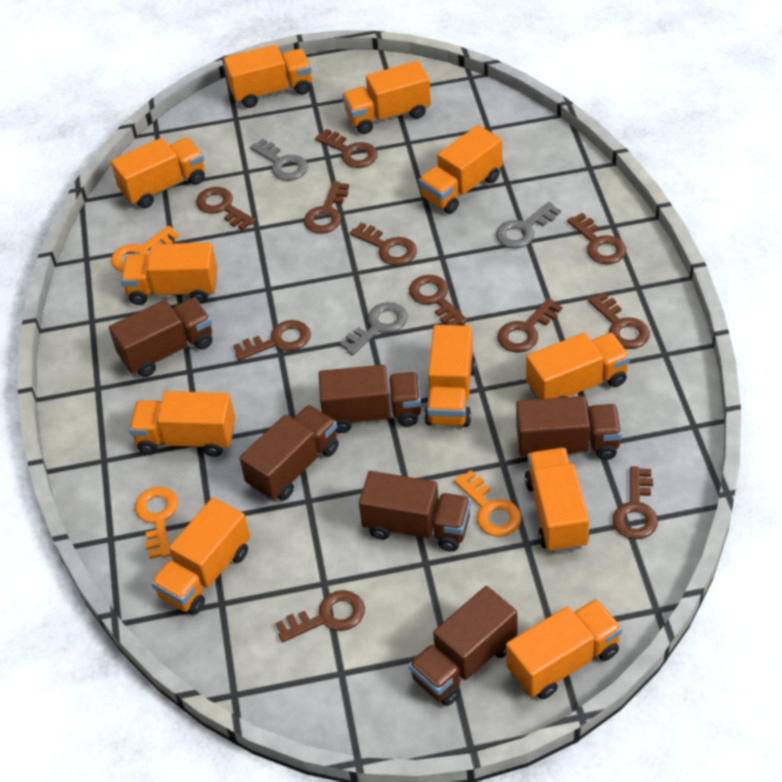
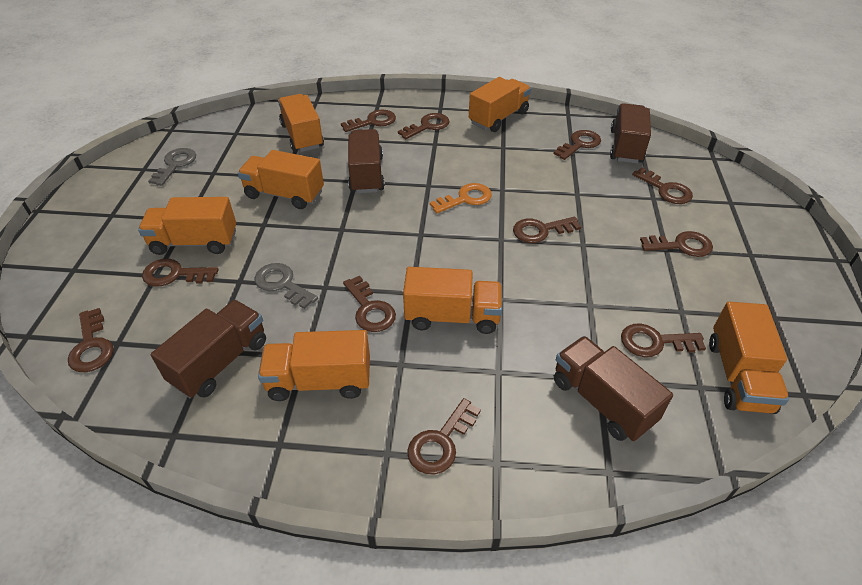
brown truck: [109,298,212,377] [239,405,339,501] [319,365,421,433] [359,471,471,552] [409,586,518,706] [516,396,622,460] = 6 -> [151,300,266,398] [348,129,385,193] [554,336,673,441] [610,103,651,163] = 4
grey key: [250,139,308,181] [340,302,408,355] [496,202,561,249] = 3 -> [148,148,196,186] [254,263,318,309] = 2
orange key: [111,226,179,272] [135,487,178,559] [454,470,521,537] = 3 -> [430,183,492,214] = 1
orange truck: [111,138,205,208] [121,242,217,305] [129,391,235,457] [151,497,250,615] [224,45,312,108] [342,61,431,134] [418,125,503,214] [424,325,476,427] [506,599,622,699] [525,448,589,553] [526,333,630,399] = 11 -> [138,197,236,255] [238,150,324,209] [258,330,370,401] [278,94,324,152] [403,267,502,334] [469,77,531,132] [709,302,789,414] = 7

